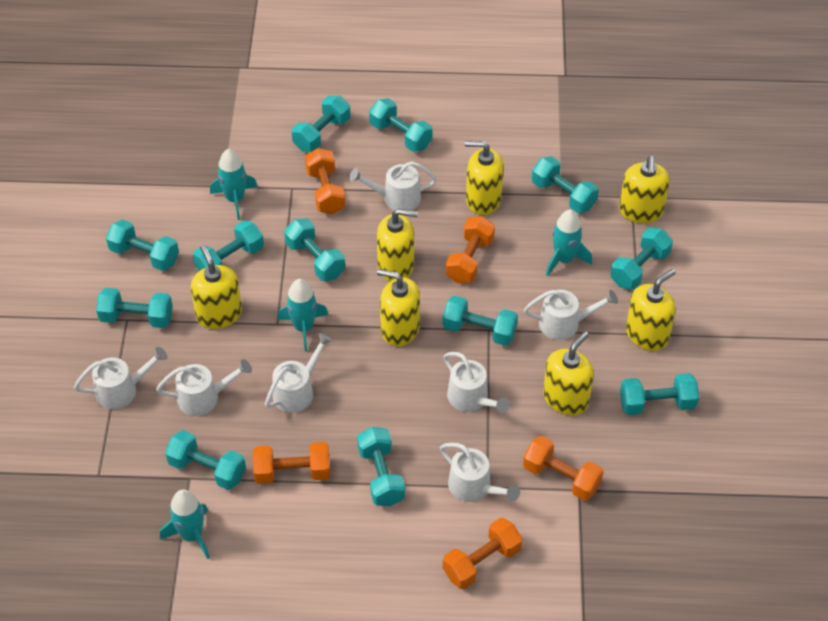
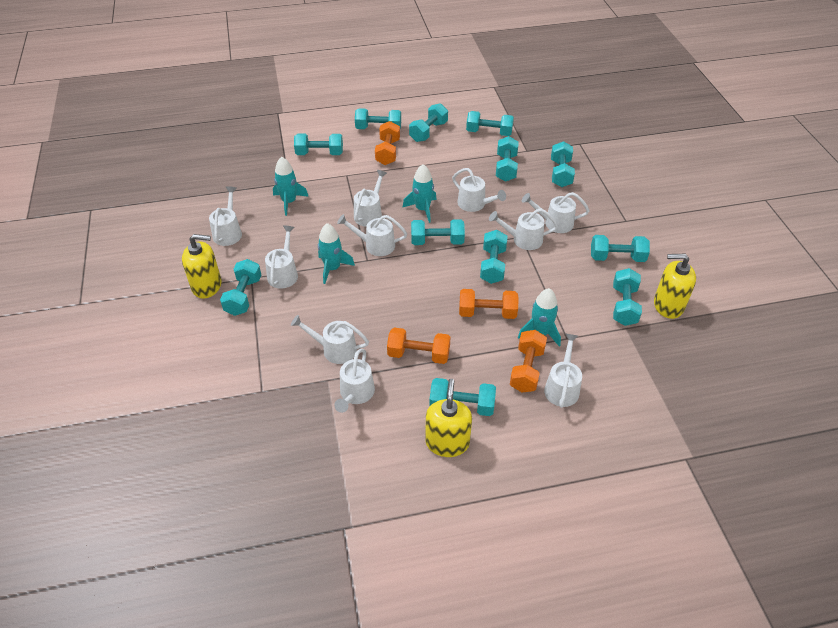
orange dumbbell: [253,442,330,484] [305,148,346,214] [443,518,523,589] [446,216,495,283] [523,436,604,501] = 5 -> [375,121,400,165] [387,328,451,364] [459,289,519,319] [510,330,547,392] = 4
white watering can: [74,347,168,409] [156,359,252,416] [265,333,332,413] [349,161,437,210] [440,443,520,502] [444,352,510,414] [524,290,618,340] = 7 -> [209,186,242,246] [265,226,298,289] [291,315,369,364] [334,349,375,413] [337,214,407,256] [354,170,387,226] [452,168,506,212] [489,208,558,250] [522,192,589,233] [544,333,582,408] = 10
yellow soap dispenser: [191,245,242,329] [377,209,418,281] [377,269,420,346] [465,141,504,215] [543,331,594,415] [619,156,670,223] [626,269,676,351] = 7 -> [182,234,221,299] [425,379,472,457] [654,254,696,319] = 3

